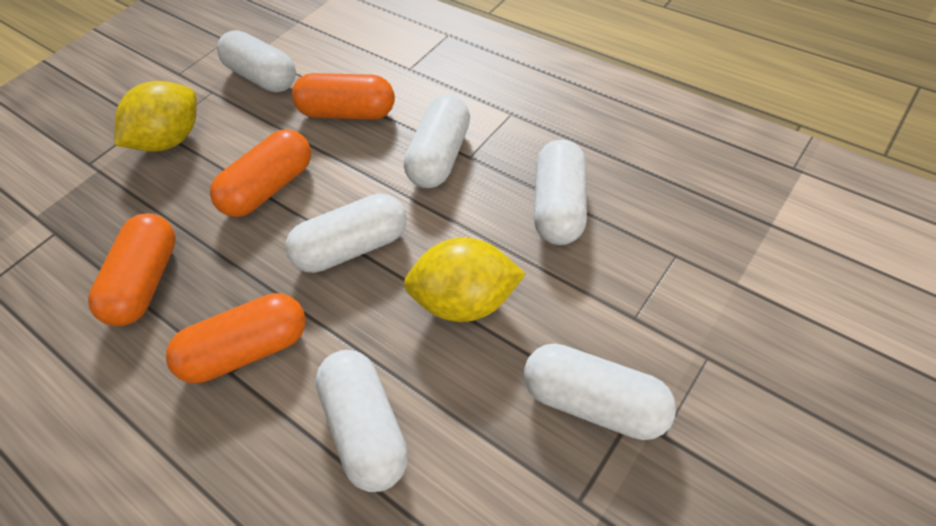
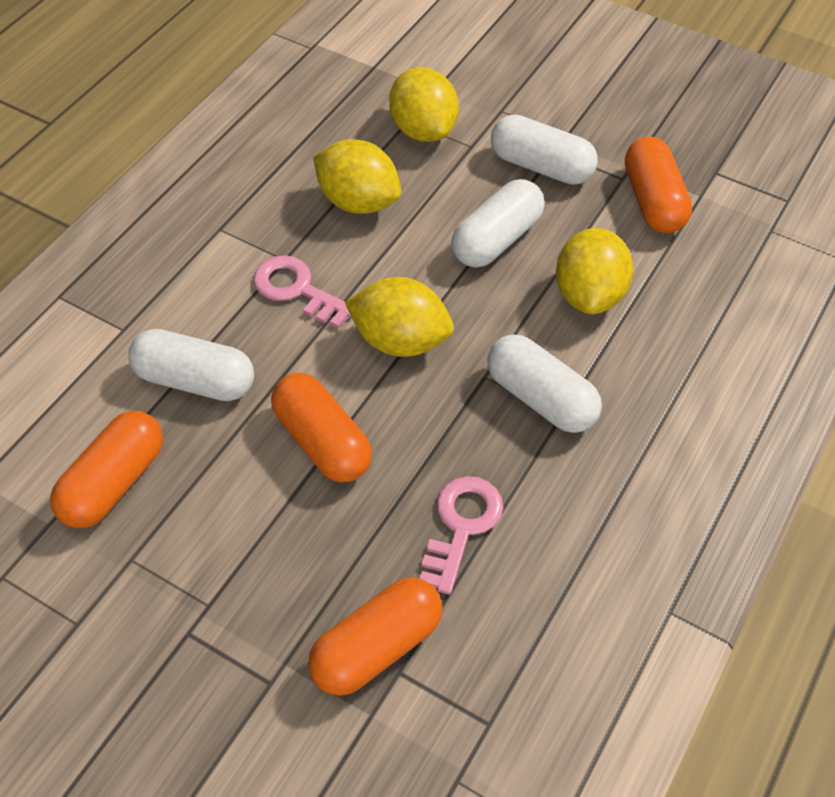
pink key: none = 0 -> [253,255,351,328] [419,476,503,595] = 2
white capsule: [217,30,296,92] [285,194,407,273] [315,350,408,492] [404,95,470,188] [524,343,676,440] [534,140,587,245] = 6 -> [128,329,254,401] [451,179,545,268] [487,334,602,433] [491,114,598,185] = 4
yellow lemon: [114,81,197,152] [404,237,525,322] = 2 -> [313,139,401,214] [345,277,454,357] [389,67,459,142] [556,228,634,314] = 4

